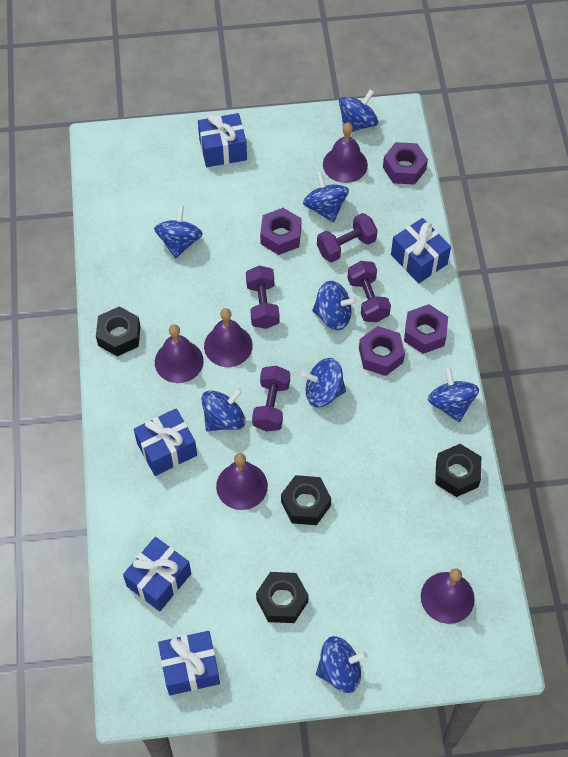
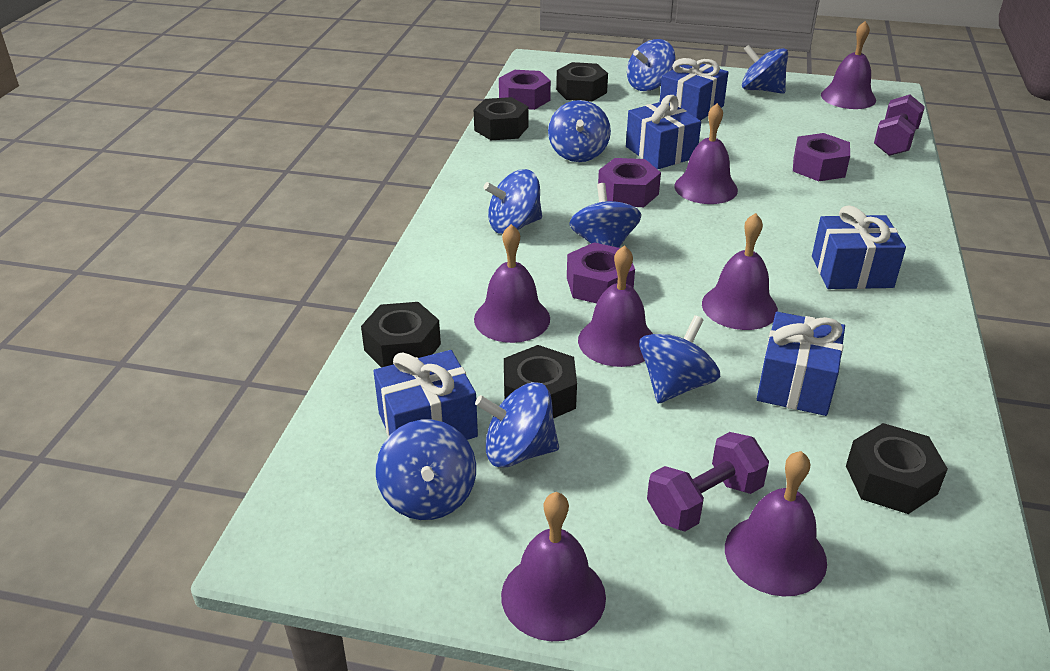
black nut: [96,306,141,356] [256,572,309,623] [281,475,331,525] [435,444,481,497] = 4 -> [361,302,441,368] [474,97,529,140] [504,345,577,419] [556,62,608,102] [846,423,948,514] = 5
purple bell: [155,324,204,383] [204,308,253,367] [216,453,268,510] [323,123,368,183] [421,568,475,624] = 5 -> [474,224,550,343] [501,492,606,641] [578,245,653,367] [674,103,738,204] [702,213,778,330] [725,451,827,597] [821,21,876,109] = 7
purple dumbbell: [246,266,279,329] [252,366,290,432] [317,213,378,262] [347,261,391,322] = 4 -> [647,432,769,531] [874,95,925,156] = 2

